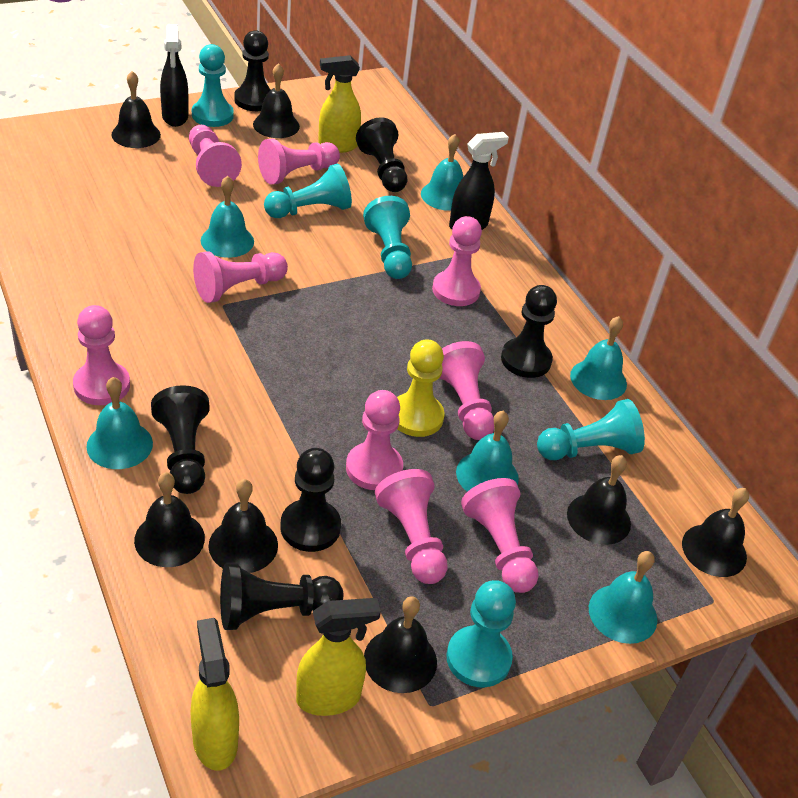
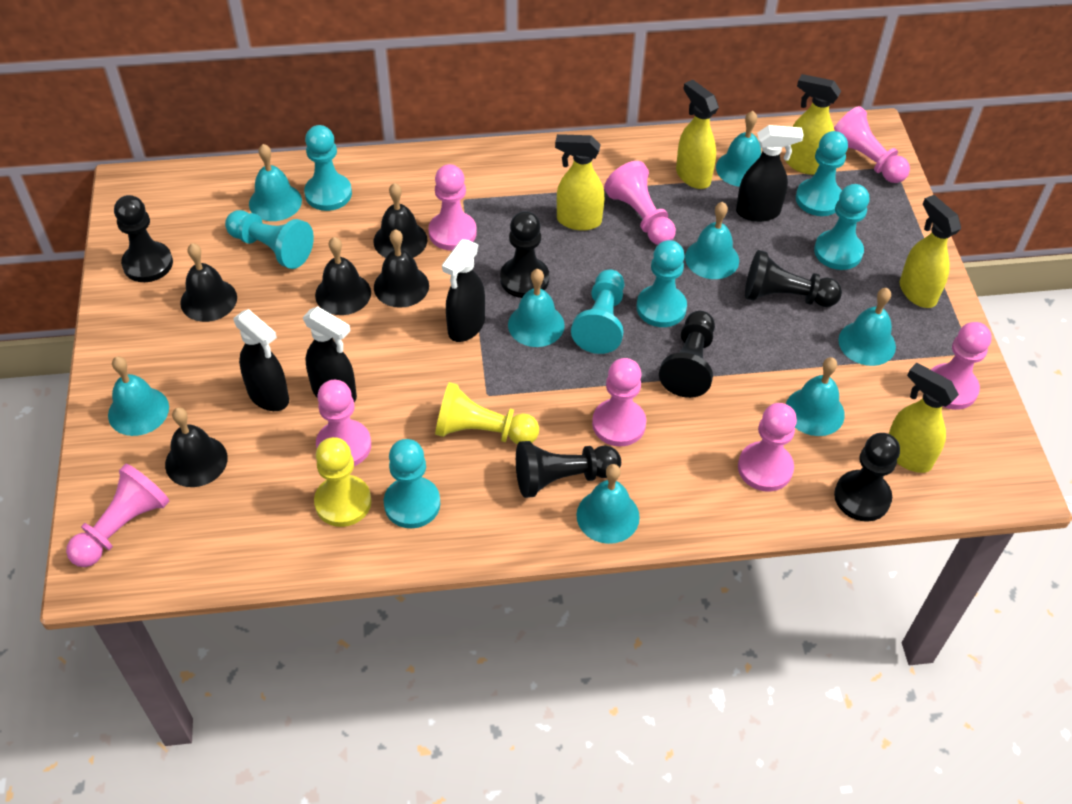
black bell: [111,71,161,148] [134,472,205,567] [209,479,278,573] [253,63,300,138] [364,597,437,693] [567,455,631,545] [682,488,749,577] = 7 -> [165,407,228,487] [180,243,237,322] [315,237,371,315] [374,183,427,258] [374,229,429,308] = 5
black spray bottle: [160,24,188,127] [449,132,509,230] = 2 -> [234,309,289,411] [303,306,357,402] [442,239,485,342] [736,125,804,222] = 4
pink pawn: [73,305,130,405] [189,125,242,187] [193,251,288,303] [258,139,340,185] [346,390,403,490] [375,469,448,584] [432,216,482,306] [439,341,494,440] [461,478,539,593] = 9 -> [66,464,170,567] [316,380,371,466] [428,164,477,251] [592,358,646,446] [604,161,676,245] [738,403,797,492] [834,106,910,183] [931,322,991,410] = 8
turquoise bell: [87,377,153,469] [201,175,254,258] [421,134,463,211] [456,411,519,492] [570,316,627,400] [589,551,657,644] = 6 -> [108,356,169,436] [249,144,302,221] [508,269,565,347] [577,464,640,544] [685,202,739,279] [716,111,761,187] [786,357,845,436] [838,288,896,366] = 8
turquoise pawn: [192,44,234,127] [264,163,352,218] [363,196,412,279] [446,580,516,687] [537,399,645,460] = 5 -> [225,210,314,269] [304,125,352,211] [384,439,440,528] [571,270,624,354] [636,240,687,327] [796,131,848,216] [814,184,869,270] = 7
yellow pawn: [397,339,445,437] = 1 -> [314,437,371,527] [435,382,539,444] = 2
yellow spray bottle: [190,618,239,771] [296,598,381,716] [318,55,361,153] = 3 -> [555,134,605,231] [676,80,719,189] [785,74,841,175] [889,363,959,473] [900,195,961,308] = 5

